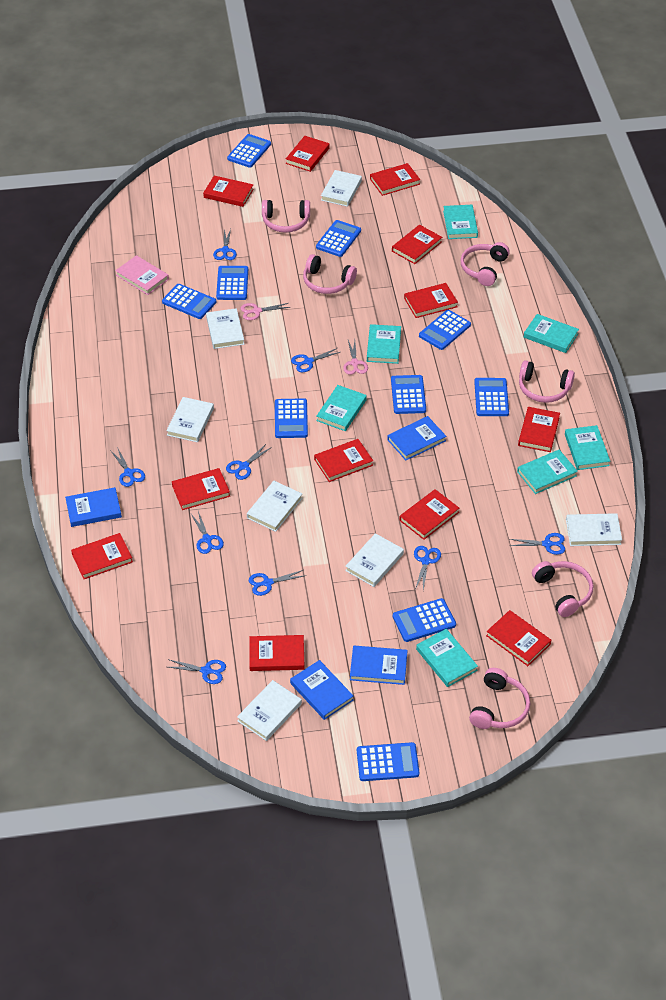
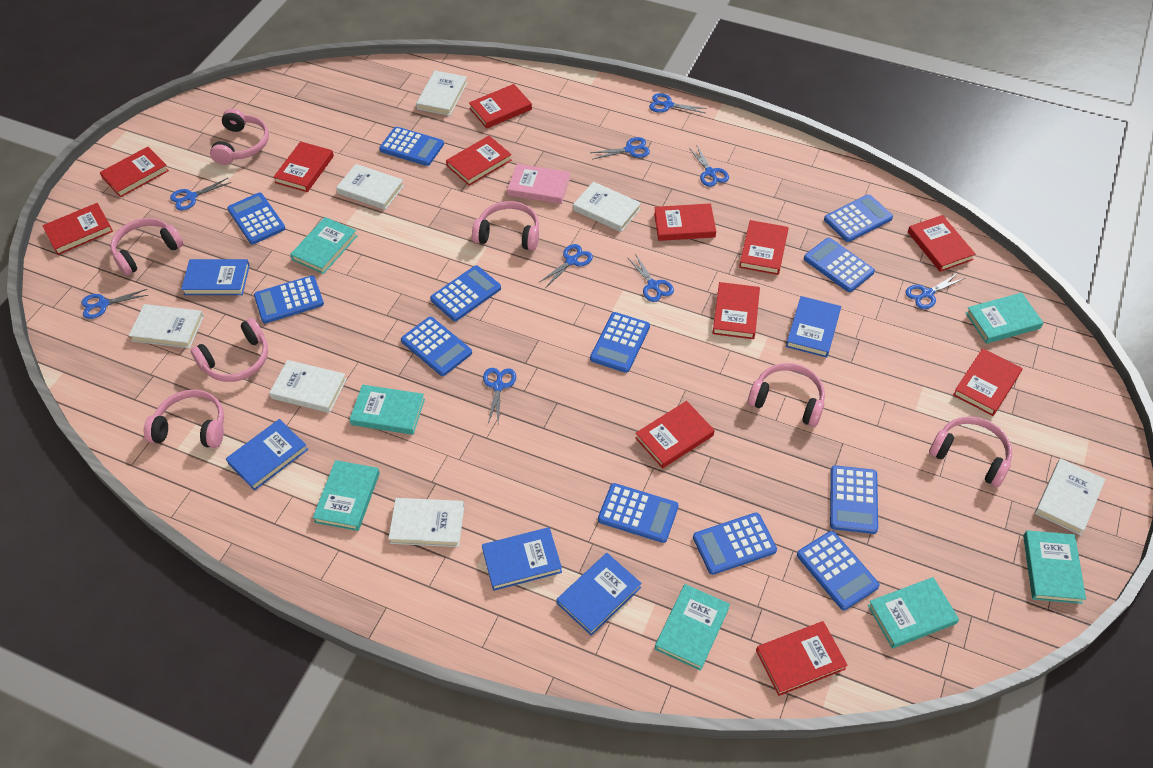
blue book: [65,487,122,527] [290,660,354,720] [350,645,407,685] [387,416,446,460] = 4 -> [181,259,250,295] [226,419,308,491] [482,527,562,591] [557,553,642,636] [786,296,841,358] = 5
blue calculator: [162,284,216,319] [216,266,248,300] [227,134,271,168] [275,398,308,438] [316,220,361,257] [357,742,419,781] [391,375,426,414] [393,598,456,642] [419,310,471,350] [474,378,509,416] = 10 -> [227,193,286,244] [254,275,324,323] [379,127,444,166] [401,317,472,376] [430,265,501,321] [590,312,650,373] [598,483,679,543] [693,513,777,575] [797,531,879,610] [804,238,875,292] [824,194,893,242] [830,465,878,534] = 12
pink headphones: [262,200,310,233] [303,254,357,294] [461,242,510,286] [469,668,530,729] [519,360,575,403] [532,561,594,617] = 6 -> [110,218,183,276] [144,390,224,448] [191,318,268,382] [210,109,269,165] [472,201,539,251] [748,363,825,427] [929,417,1012,487] = 7
pink scissors: [240,303,291,320] [343,340,368,375] = 2 -> none = 0

